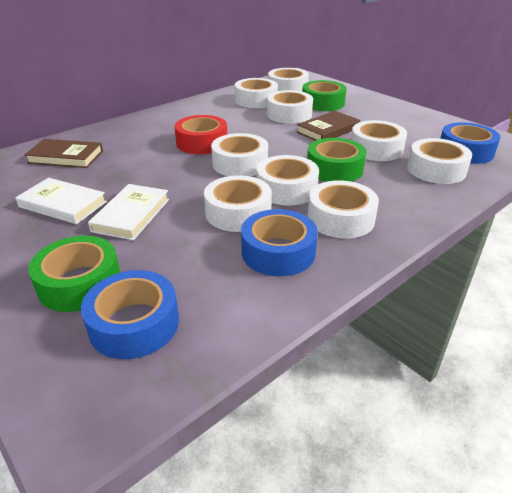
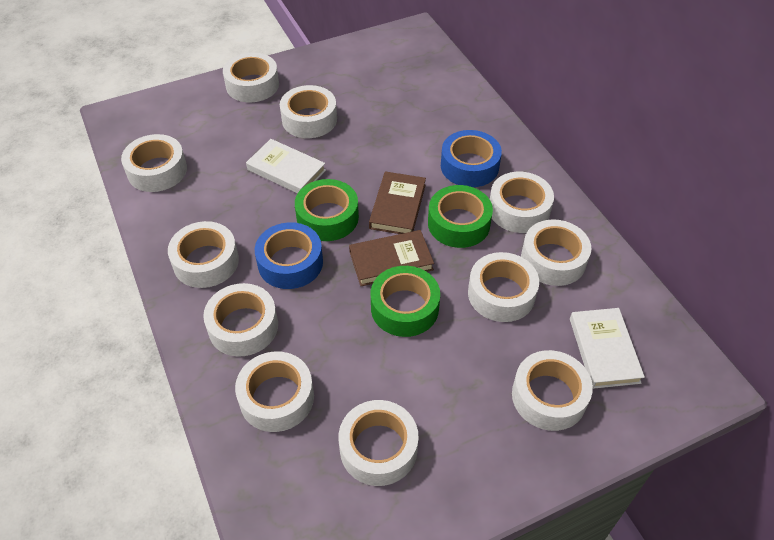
blue tape: [81,270,179,359] [241,209,318,276] [440,122,500,164] = 3 -> [255,222,323,289] [441,130,502,187] = 2
red tape: [174,115,227,154] = 1 -> none = 0
white tape: [204,175,272,232] [211,133,268,176] [235,78,278,108] [257,155,319,205] [267,90,313,124] [268,68,309,92] [307,180,379,238] [351,120,407,161] [407,138,472,184] = 9 -> [121,134,187,192] [168,221,239,288] [203,283,278,357] [223,52,279,102] [235,351,314,432] [280,85,337,138] [339,400,419,486] [468,252,539,322] [490,172,554,233] [512,350,593,431] [521,219,592,286] = 11

